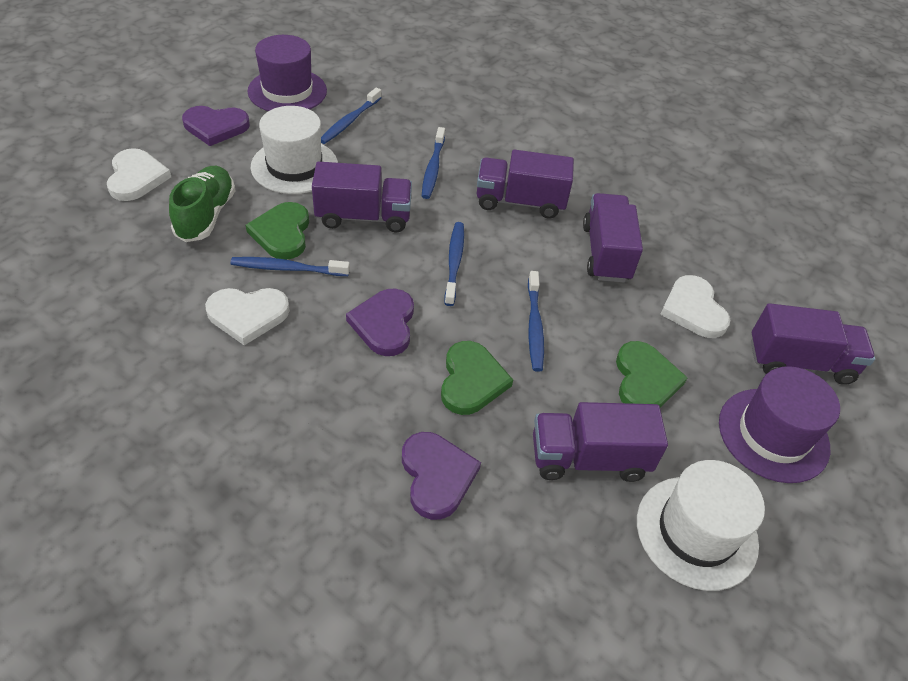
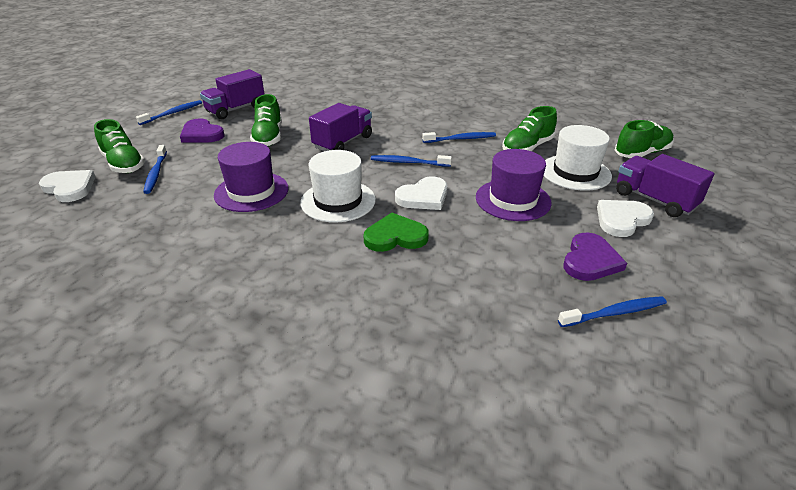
green heart: [246,202,309,259] [441,341,513,415] [616,341,688,407] = 3 -> [363,213,429,252] = 1
green shoe: [169,166,236,242] = 1 -> [94,119,145,173] [250,94,282,147] [502,106,557,151] [615,120,674,158] = 4
purple heart: [182,106,250,146] [346,289,414,356] [402,432,481,520] = 3 -> [180,118,224,143] [564,233,627,281] = 2
purple truck: [312,162,412,233] [477,150,574,219] [533,402,668,482] [583,193,643,282] [751,303,875,385] = 5 -> [200,69,265,119] [309,103,372,151] [616,154,715,217] = 3

